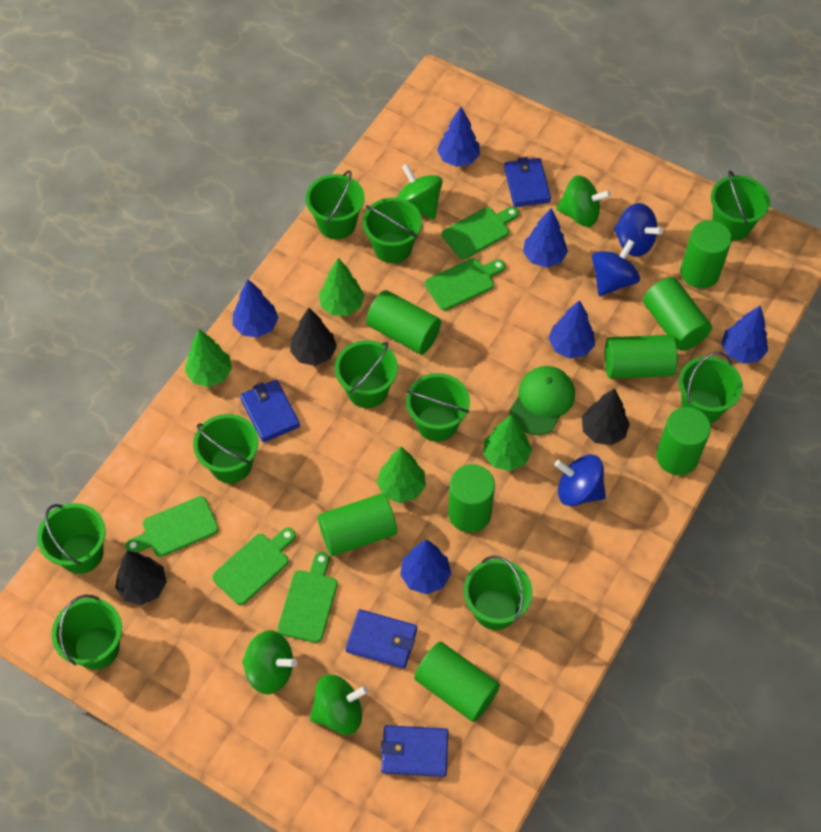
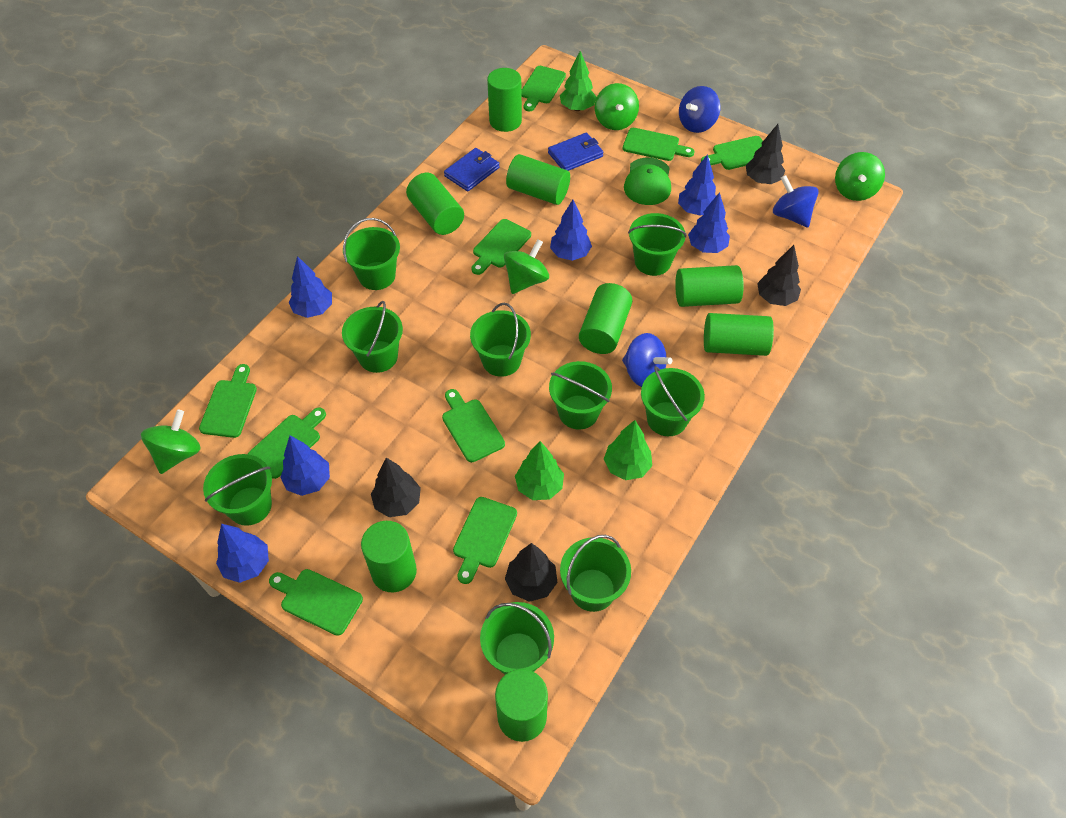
black tree: [115,551,167,605] [290,308,337,366] [582,388,630,445] = 3 -> [371,458,421,517] [505,543,558,602] [746,124,785,184] [757,245,801,306] = 4
blue wallet: [240,379,300,442] [346,609,417,669] [381,725,449,777] [504,157,551,207] = 4 -> [444,148,500,191] [548,133,604,171] = 2
green bucket: [37,503,105,574] [52,594,122,670] [193,414,259,483] [306,170,365,239] [335,340,398,408] [363,198,422,263] [406,373,470,442] [464,555,532,630] [679,352,743,424] [711,170,770,241] = 10 -> [203,454,272,526] [342,301,403,373] [343,218,400,290] [470,303,531,377] [480,602,554,675] [549,361,612,429] [560,535,631,612] [628,213,686,276] [641,366,705,436] = 9
green cutting board: [125,496,219,557] [212,528,296,605] [278,552,338,643] [425,258,506,311] [442,207,519,259] = 5 -> [199,364,257,438] [248,407,326,479] [269,569,363,636] [442,389,505,462] [453,497,517,584] [471,219,531,275] [521,66,566,111] [623,128,694,161] [701,136,763,170] = 9
green tree: [185,329,232,387] [319,258,364,316] [377,447,426,503] [484,414,532,471] = 4 -> [515,441,564,500] [560,51,597,111] [604,420,652,480] = 3

